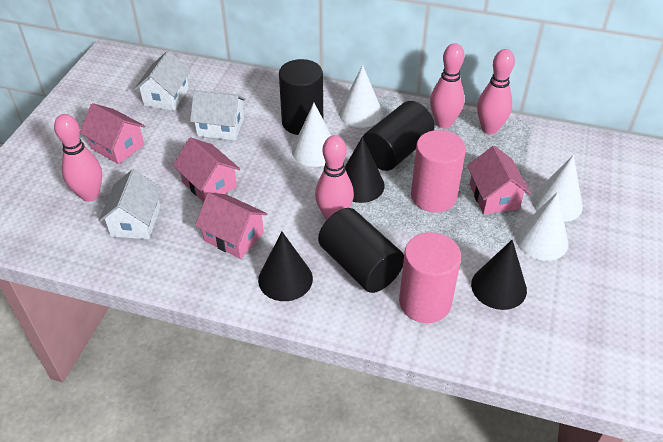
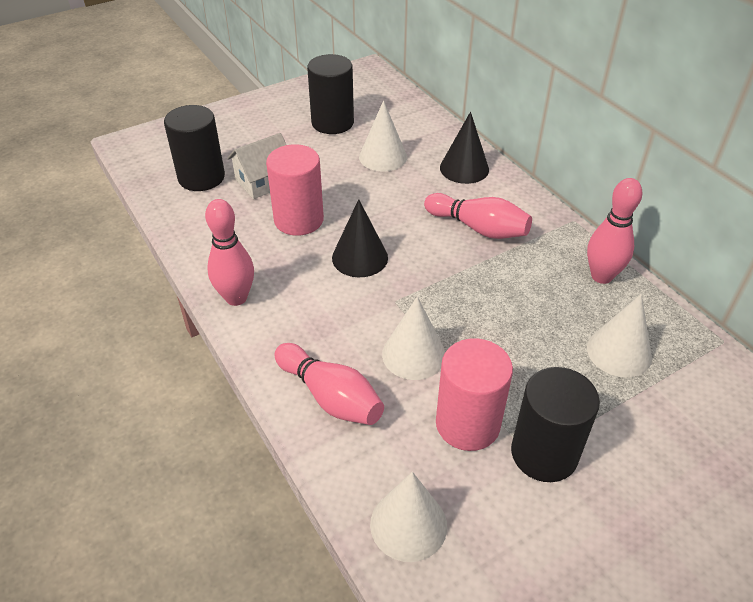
black cone: [258,232,313,301] [345,137,385,203] [471,240,527,310] = 3 -> [332,199,388,277] [440,112,489,184] = 2
pink house: [80,103,145,164] [173,137,240,202] [195,192,267,259] [467,146,530,214] = 4 -> none = 0
white house: [99,169,162,239] [134,51,191,111] [190,90,246,141] = 3 -> [227,133,286,199] = 1

